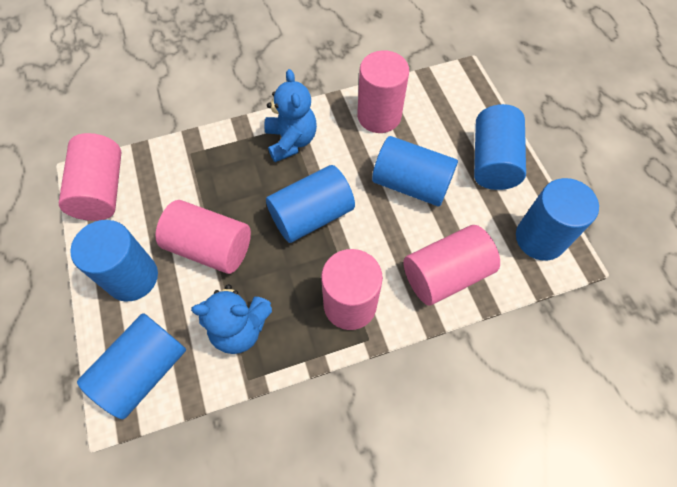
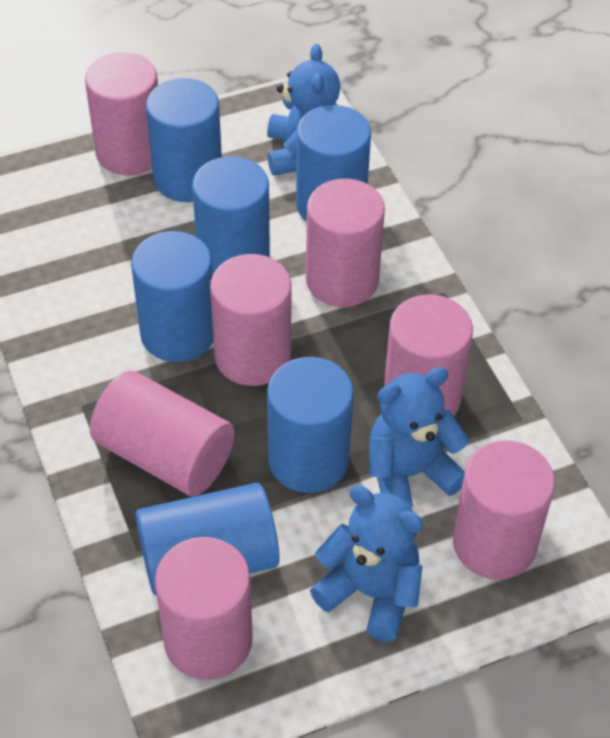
blue teddy bear: [191,284,272,354] [264,69,317,162] = 2 -> [267,44,341,176] [310,485,423,642] [369,367,469,508] = 3
pink cylinder: [59,133,122,221] [156,200,251,274] [321,249,383,330] [357,50,409,133] [403,225,500,306] = 5 -> [85,53,158,175] [90,371,234,496] [155,537,253,680] [210,254,292,386] [306,179,385,307] [384,294,473,416] [453,440,555,580] = 7

